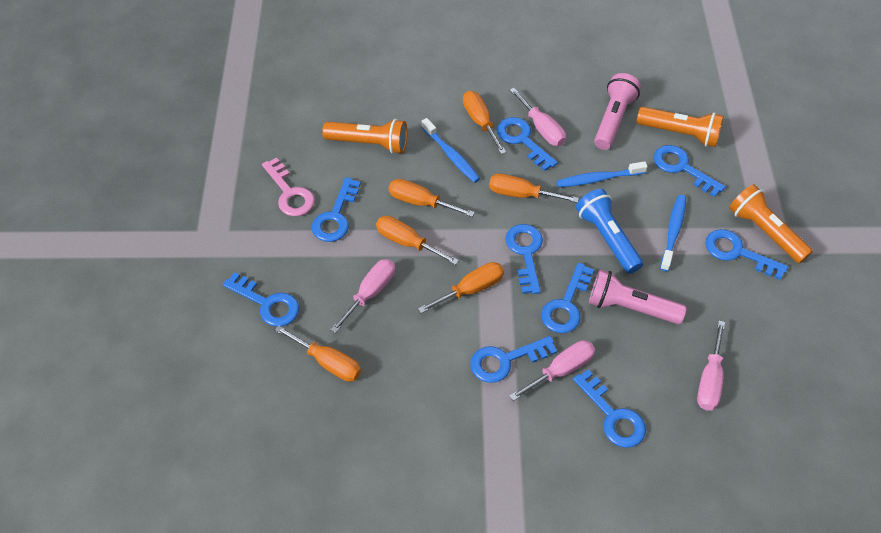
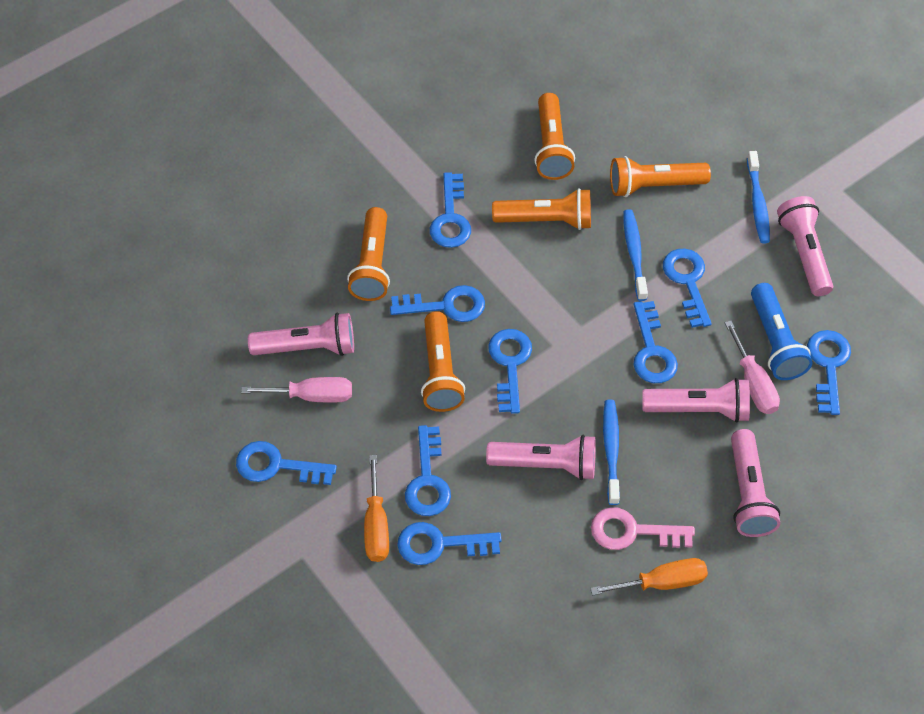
orange flashlight: [322,119,407,154] [637,107,724,147] [729,184,813,264] = 3 -> [347,207,390,301] [421,311,465,412] [492,188,591,230] [534,93,575,180] [610,156,711,197] = 5
orange screwdriver: [275,325,361,382] [376,216,459,265] [389,179,475,217] [418,262,504,313] [463,91,506,154] [489,174,579,203] = 6 -> [364,455,389,562] [590,558,708,596] = 2
pink flashlight: [589,270,687,324] [594,73,641,150] = 2 -> [248,313,354,356] [486,435,596,480] [642,378,750,423] [731,429,780,537] [777,196,833,296] = 5
pink screwdriver: [330,259,395,333] [509,340,595,401] [510,88,566,146] [697,321,725,411] = 4 -> [241,377,352,403] [725,321,780,414] = 2

